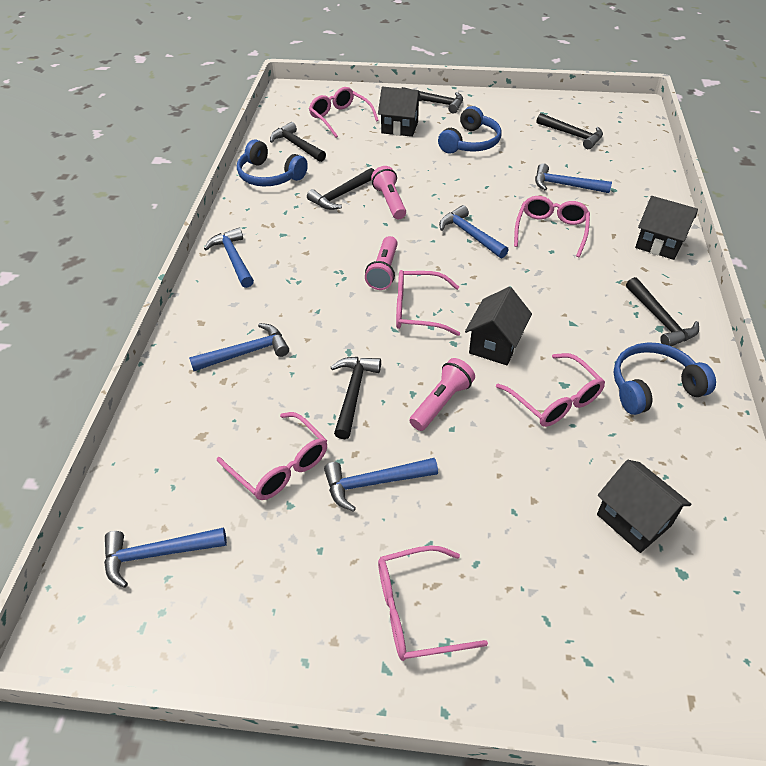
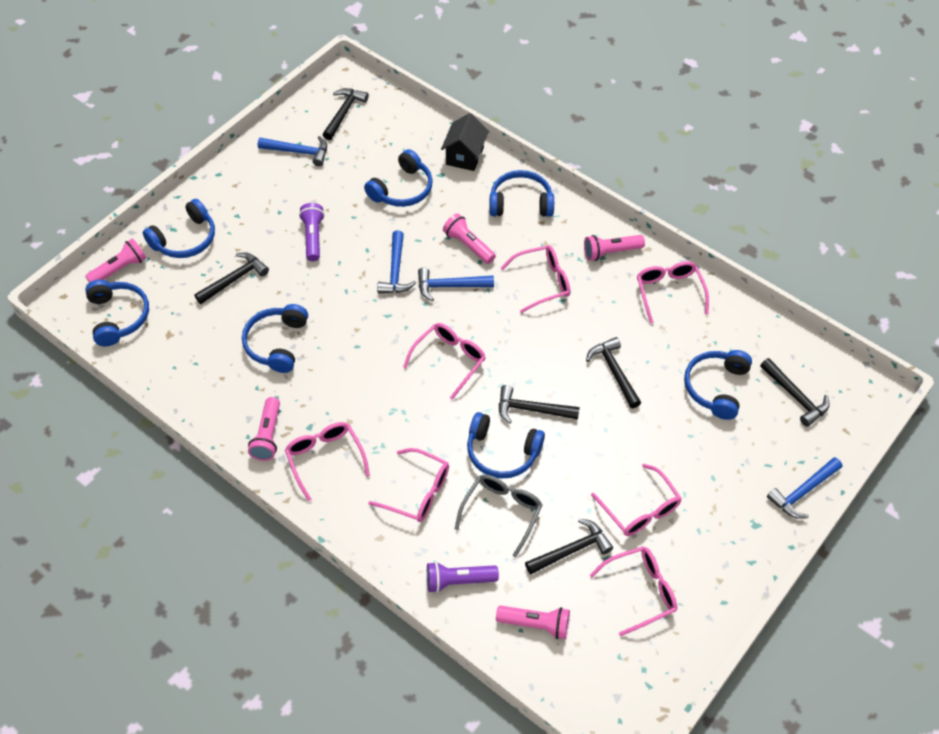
black house: [378,87,422,137] [465,287,532,365] [597,460,692,553] [635,196,698,260] = 4 -> [441,113,489,171] = 1
blue hammer: [104,527,227,588] [189,323,289,371] [204,228,254,288] [324,458,438,512] [439,205,508,258] [535,163,612,193] = 6 -> [258,136,327,166] [377,230,416,293] [418,268,494,301] [767,457,842,519] = 4
blue headphones: [237,139,308,186] [438,106,502,153] [613,342,716,415] = 3 -> [85,280,149,346] [143,199,215,258] [242,304,308,373] [364,149,433,207] [467,412,545,478] [490,170,554,217] [684,350,752,420] = 7
grey glasses: none = 0 -> [455,474,542,558] = 1
pink flashlight: [365,236,398,290] [371,166,406,219] [409,358,475,431] = 3 -> [85,238,146,283] [248,397,280,461] [443,213,496,264] [496,605,570,639] [584,235,645,261] = 5
pink glasses: [217,412,327,500] [309,87,379,138] [378,545,488,661] [396,270,460,336] [496,353,605,427] [514,196,590,257] = 6 -> [285,422,370,501] [368,448,449,522] [403,323,486,400] [501,245,570,313] [590,546,677,636] [591,464,682,536] [637,261,709,324] = 7
purple flashlight: none = 0 -> [299,203,325,261] [427,562,499,593] = 2

